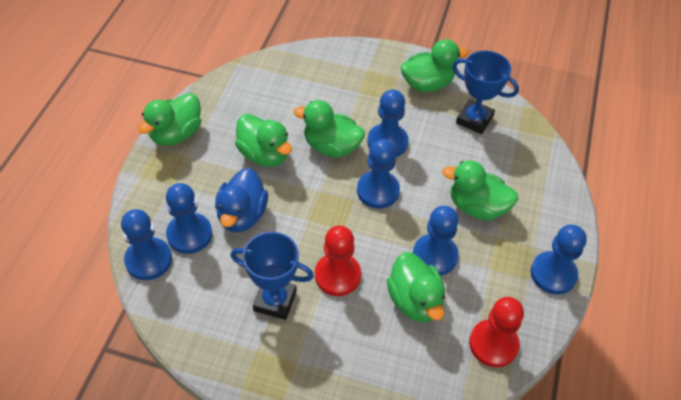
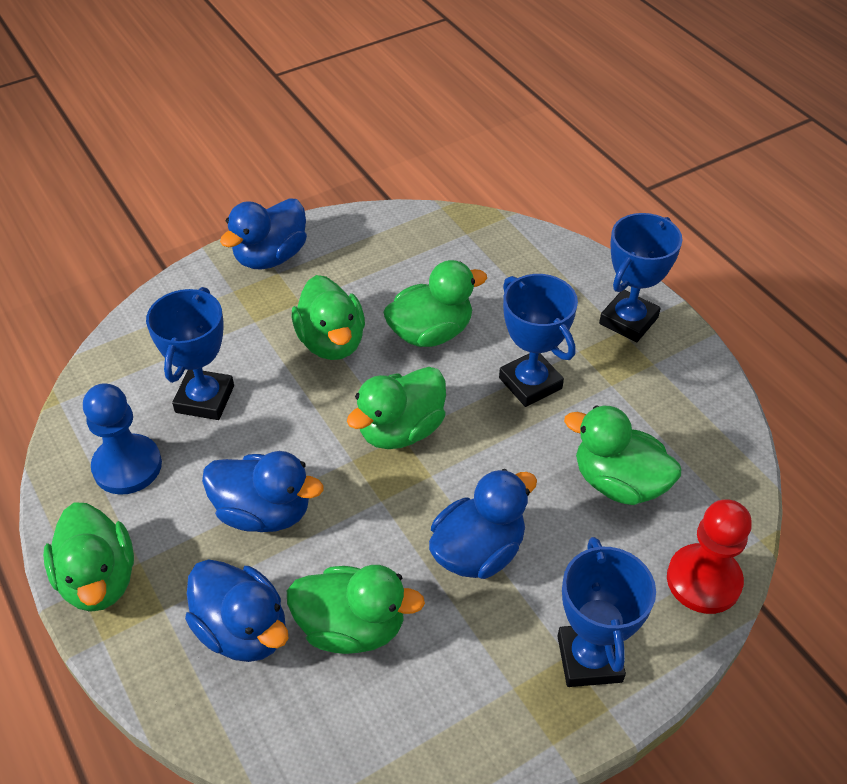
blue duck: [215,168,268,232] = 1 -> [185,559,289,662] [202,451,323,532] [220,198,307,270] [429,469,537,579] = 4
blue pawn: [121,209,172,280] [166,183,212,254] [357,139,400,209] [367,90,409,157] [413,206,459,275] [530,225,587,294] = 6 -> [83,383,162,495] = 1
blue trophy: [231,232,314,320] [452,51,519,134] = 2 -> [146,287,234,420] [499,274,578,407] [558,537,656,687] [599,213,683,342] = 4
red pawn: [315,226,361,296] [469,297,524,367] = 2 -> [667,499,752,614] = 1

